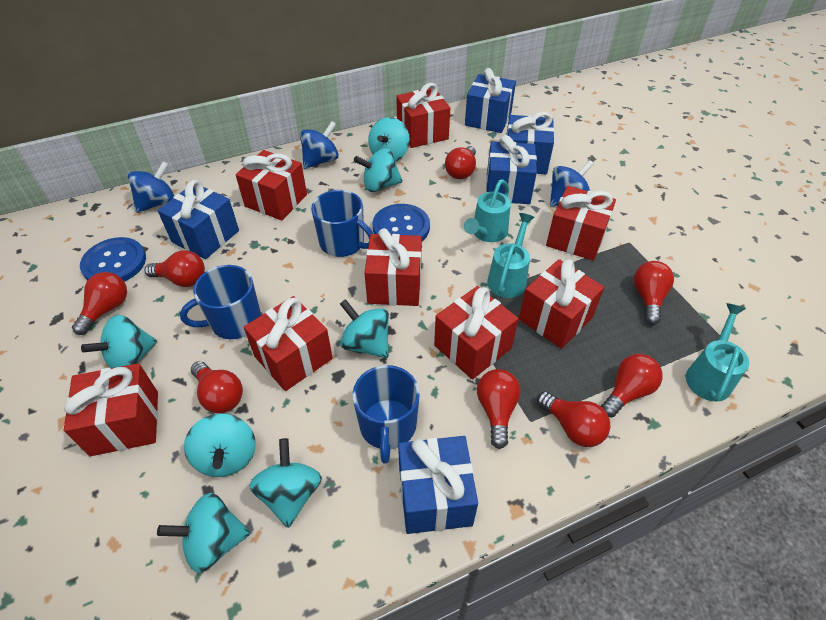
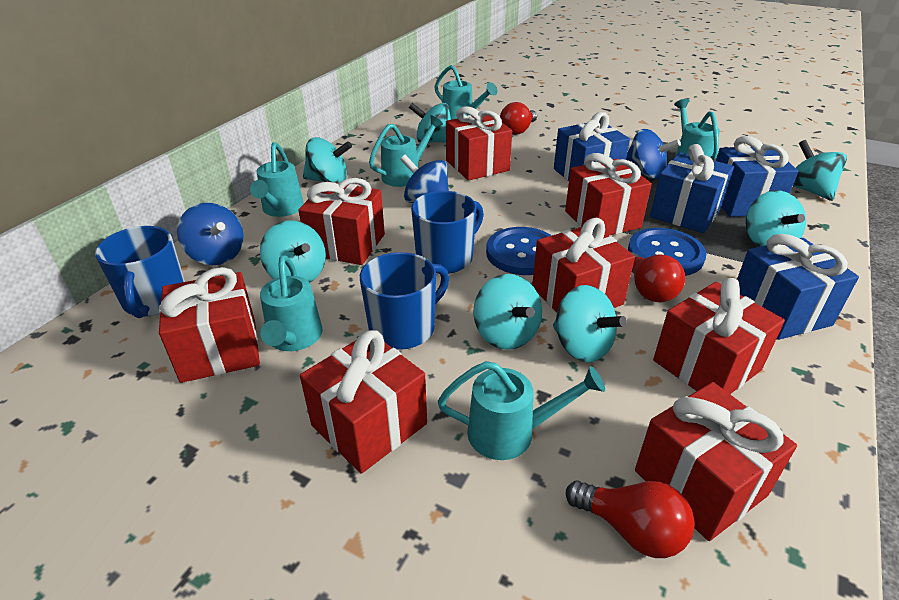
blue gift: [158,180,239,259] [398,436,478,534] [465,68,516,133] [486,135,537,204] [507,112,554,174] = 5 -> [554,112,630,181] [650,144,734,233] [716,136,798,217] [737,234,859,340] = 4
red light bulb: [72,272,127,335] [145,250,205,287] [191,361,243,414] [445,146,476,179] [477,369,521,449] [537,391,610,447] [601,354,663,417] [634,261,674,325] = 8 -> [500,102,537,135] [566,480,695,558] [630,252,685,302] = 3
turquoise watering can: [464,179,511,242] [487,213,534,298] [686,303,749,402] = 3 -> [250,142,304,217] [260,255,322,351] [369,115,443,187] [434,65,497,120] [438,361,605,460] [674,99,720,160] = 6

